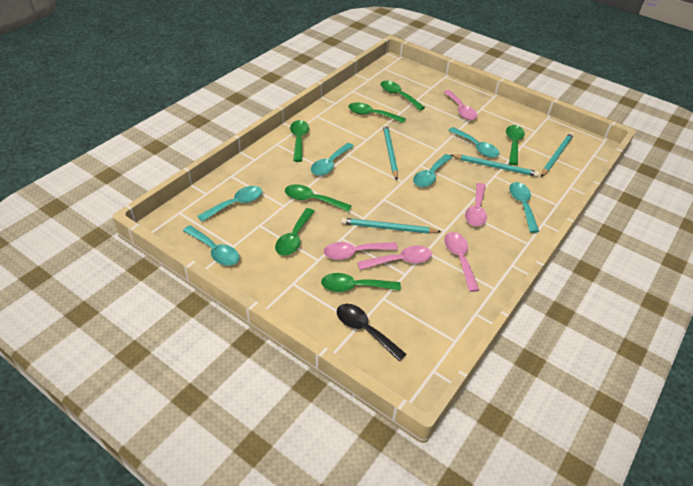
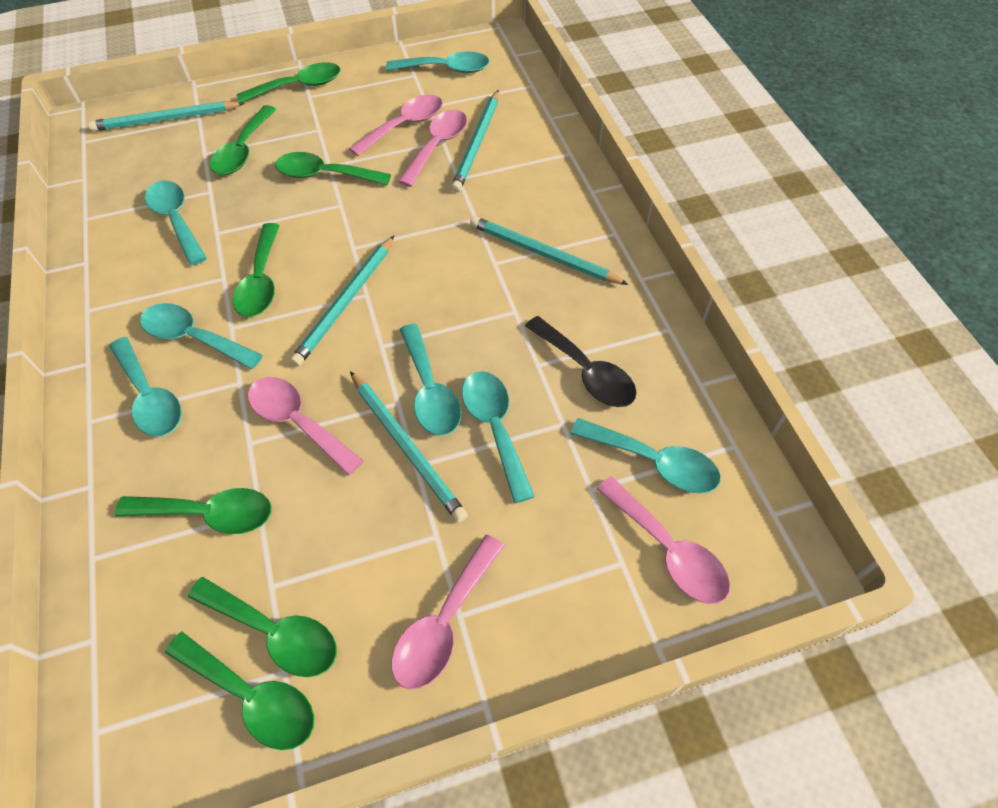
turquoise pencil: [341,218,441,234] [383,124,398,180] [451,154,539,177] [541,132,574,177] = 4 -> [88,101,245,131] [290,236,394,367] [350,371,468,523] [451,90,499,193] [470,216,629,285] = 5
turquoise spoon: [183,225,239,266] [197,186,262,222] [311,143,354,176] [413,154,452,187] [448,127,500,158] [509,182,539,233] = 6 -> [109,337,182,437] [140,303,263,370] [145,181,207,265] [386,51,489,73] [399,324,461,436] [462,371,535,503] [570,418,721,494] = 7

